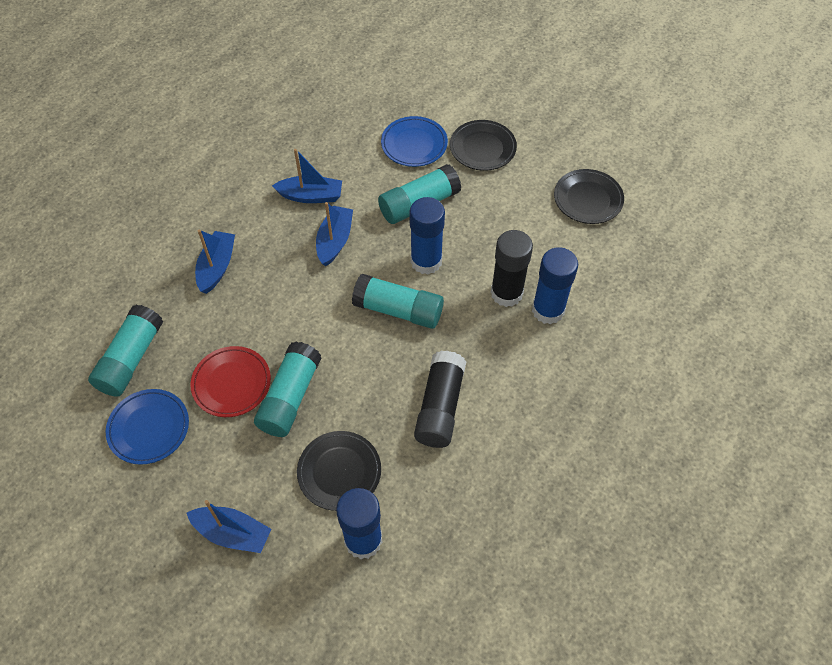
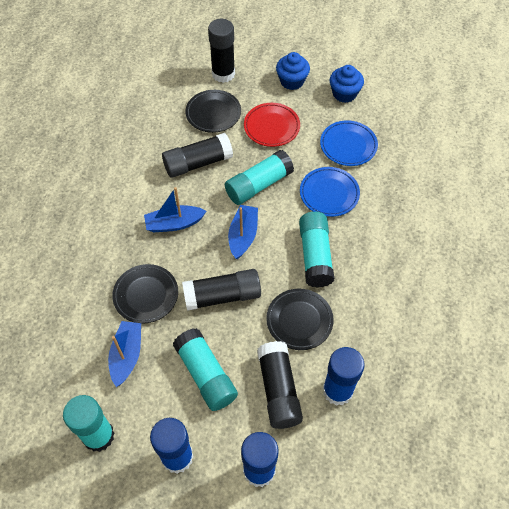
black glue stick: [414,351,467,448] [491,230,533,307] = 2 -> [162,133,233,178] [182,269,261,311] [208,19,235,83] [257,341,303,429] = 4
blue boat: [187,500,271,553] [195,229,235,294] [272,149,342,203] [316,202,353,267] = 4 -> [108,321,141,387] [144,187,207,232] [228,205,258,259] = 3
blue cupcake: none = 0 -> [276,52,310,90] [330,65,364,103] = 2

